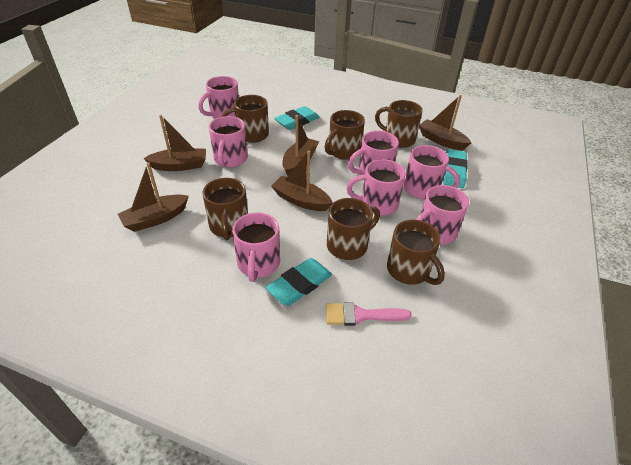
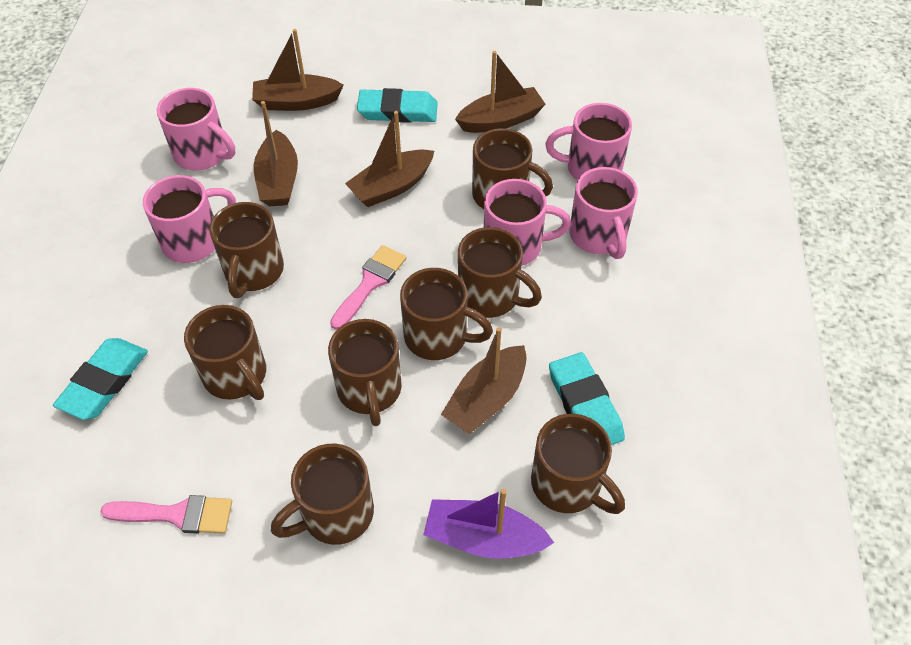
brown mug: [202,178,248,240] [222,95,269,143] [325,110,365,160] [327,198,380,260] [375,100,422,148] [387,220,445,285] = 6 -> [184,305,266,400] [209,202,284,298] [271,444,374,545] [328,319,402,426] [400,268,493,360] [458,227,542,318] [472,128,553,209] [531,414,625,514] = 8
pink brush: [326,302,412,326] = 1 -> [100,495,232,534] [330,245,406,330] = 2
pink mug: [198,76,239,119] [209,116,248,167] [232,213,280,282] [346,159,406,216] [348,131,399,175] [404,145,460,199] [415,185,469,245] = 7 -> [143,175,236,263] [157,88,235,170] [484,179,571,265] [545,103,632,181] [569,167,638,259] = 5
purple boat: none = 0 -> [423,489,554,559] = 1

